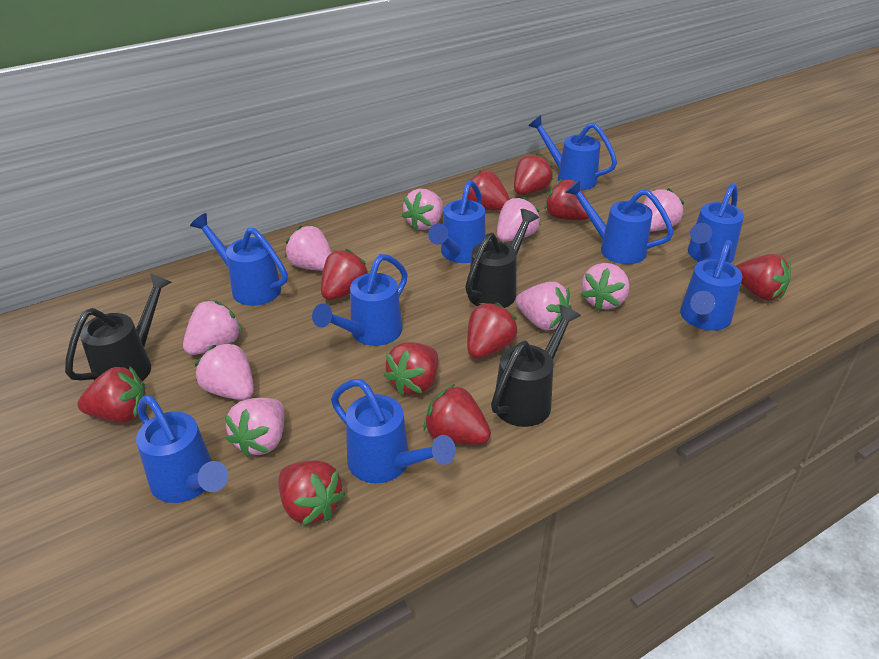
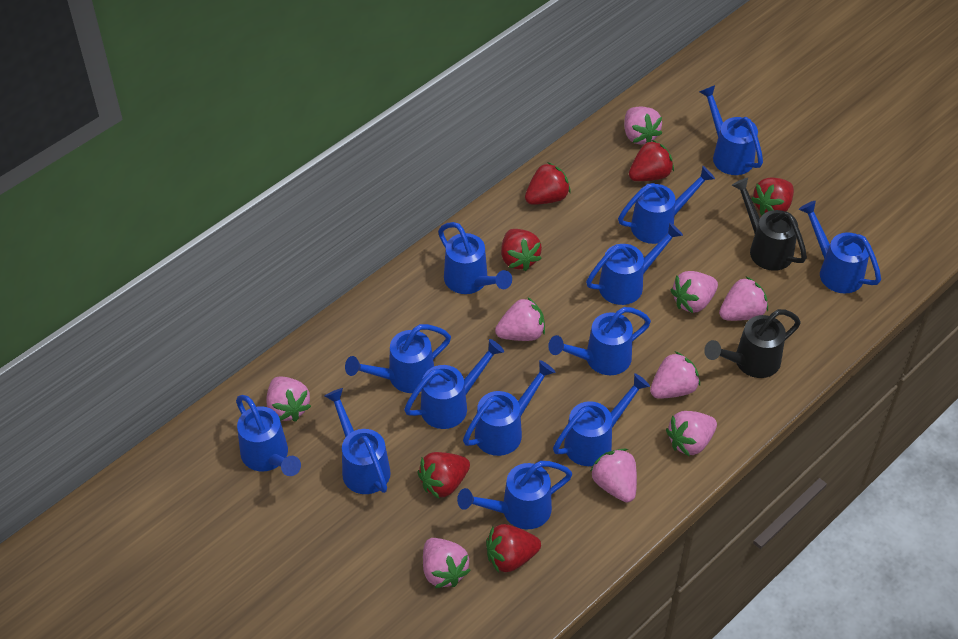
black watering can: [65,273,172,381] [465,209,539,308] [491,305,581,427] = 3 -> [704,309,801,378] [731,177,807,271] = 2
blue watering can: [136,395,228,503] [190,213,288,306] [312,254,408,346] [331,379,456,483] [428,180,486,263] [528,115,617,190] [565,180,674,264] [680,240,743,331] [688,183,744,263] = 9 -> [236,395,301,476] [324,388,391,494] [345,324,451,393] [404,339,504,429] [438,222,512,294] [457,461,572,529] [463,360,556,456] [548,307,651,375] [553,373,650,466] [586,222,683,305] [618,166,715,244] [699,85,763,175] [799,201,881,293] = 13
red strawberry: [77,366,147,423] [279,460,346,526] [321,249,368,300] [384,342,438,396] [424,384,491,445] [467,170,510,210] [467,303,518,358] [514,153,553,195] [545,179,589,220] [736,254,791,301] = 10 -> [418,452,470,499] [486,524,541,573] [501,229,542,271] [525,162,571,205] [629,140,674,181] [751,177,794,216] = 6

